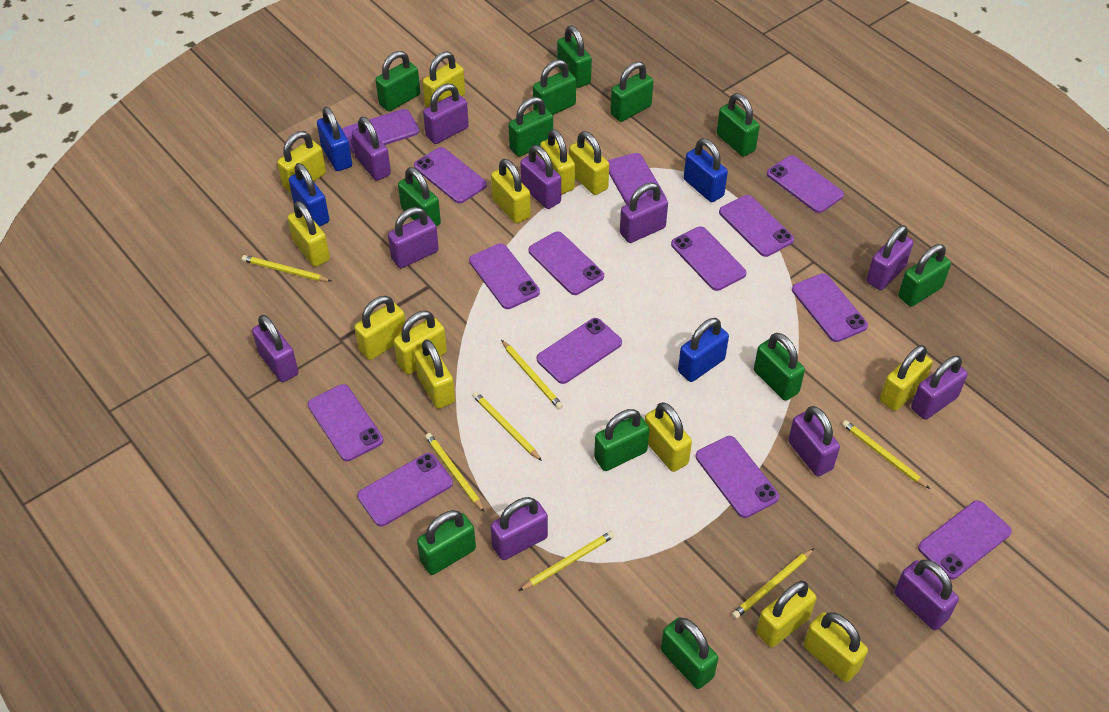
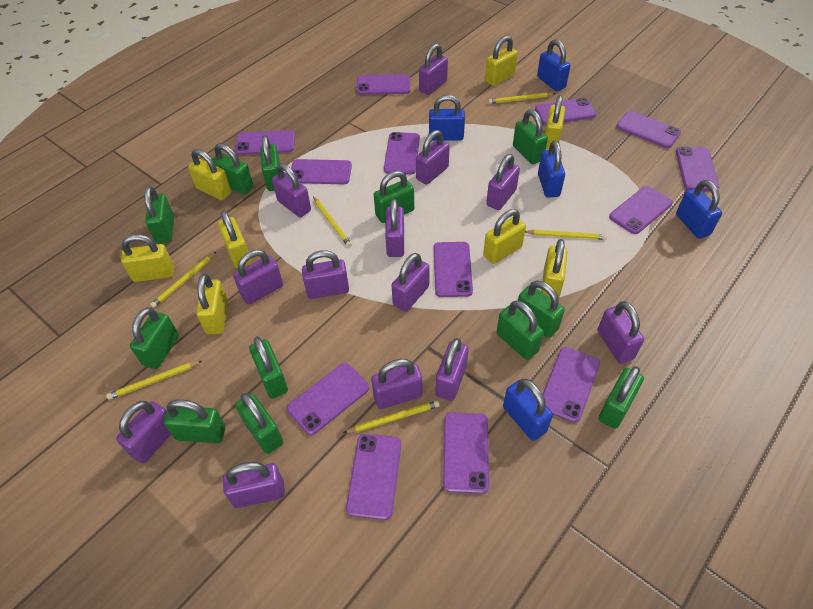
blue padlock: [289,163,329,227] [317,107,352,171] [678,318,729,382] [684,138,728,202] = 4 -> [429,95,465,141] [503,379,553,441] [537,39,570,91] [538,141,565,198] [676,180,722,239] = 5
purple padlock: [252,315,299,382] [352,117,391,181] [388,207,439,268] [423,84,469,144] [491,497,548,560] [520,145,561,209] [620,183,668,243] [788,406,840,476] [866,225,913,290] [894,560,959,630] [911,356,968,420] = 11 -> [116,401,171,463] [223,462,285,508] [233,250,283,304] [272,163,311,217] [302,250,349,299] [371,359,422,409] [385,199,404,257] [392,253,430,312] [416,130,450,185] [419,44,448,95] [435,338,469,401] [486,154,520,210] [597,301,644,364] = 13
purple phone: [308,384,383,461] [342,109,420,153] [357,453,453,527] [414,147,487,204] [469,243,540,309] [528,231,604,295] [537,318,622,384] [607,153,667,205] [671,226,747,291] [696,436,779,518] [719,195,794,257] [767,155,844,213] [792,273,868,342] [918,500,1012,579] = 14 -> [235,130,295,155] [287,363,369,435] [291,159,352,184] [346,434,401,520] [356,74,410,95] [384,132,420,175] [434,242,473,297] [443,412,489,494] [535,97,597,125] [542,347,600,423] [609,186,673,234] [616,111,681,148] [676,147,719,191] = 13
yellow padlock: [277,131,326,193] [288,201,330,267] [354,296,406,360] [394,311,447,374] [414,339,455,409] [422,51,465,107] [491,159,531,224] [540,129,575,194] [569,131,609,195] [645,402,692,472] [756,581,816,647] [803,612,868,682] [880,345,933,411] = 13 -> [121,234,174,282] [188,149,231,200] [196,274,228,334] [218,210,251,268] [483,209,526,264] [485,36,518,86] [541,239,567,299] [545,95,565,149] = 8
yellow pencil: [242,255,331,281] [425,433,485,512] [472,392,542,461] [501,340,563,409] [519,531,615,591] [732,548,814,619] [842,420,930,489] = 7 -> [106,361,202,400] [150,252,216,308] [313,196,352,247] [343,401,440,433] [488,93,555,104] [525,230,607,240] = 6

